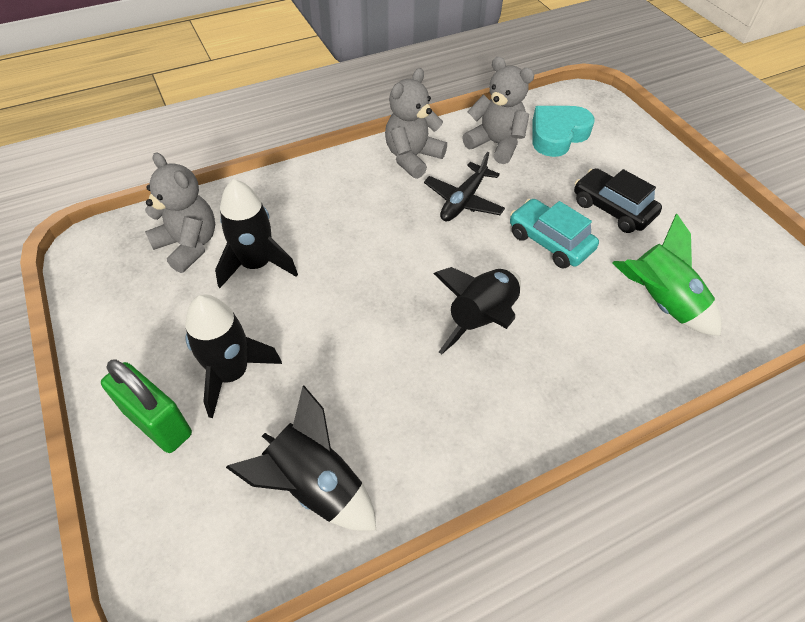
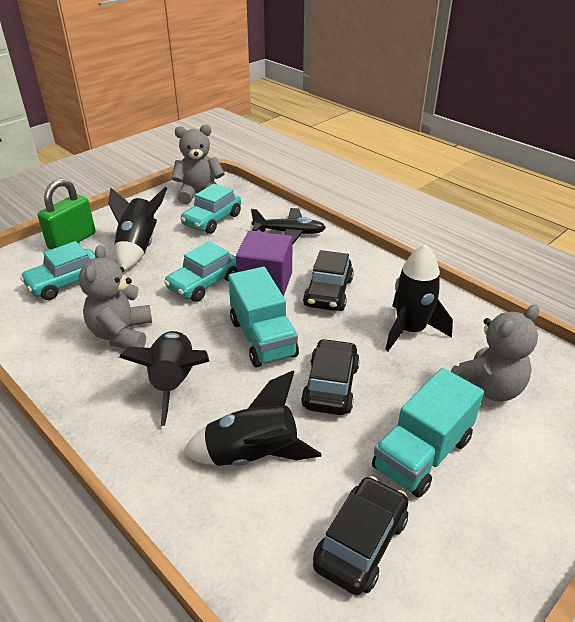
black car: [574,168,662,233] = 1 -> [301,339,360,415] [303,250,354,311] [313,476,408,595] = 3
green rocket: [612,214,722,336] = 1 -> none = 0
purple cube: none = 0 -> [236,231,292,297] = 1
turquoise car: [510,199,599,268] = 1 -> [20,241,95,300] [164,241,237,302] [181,184,241,234] = 3
turquoise heart: [532,106,595,157] = 1 -> none = 0
turquoise truck: none = 0 -> [228,267,299,367] [372,368,484,498] = 2

